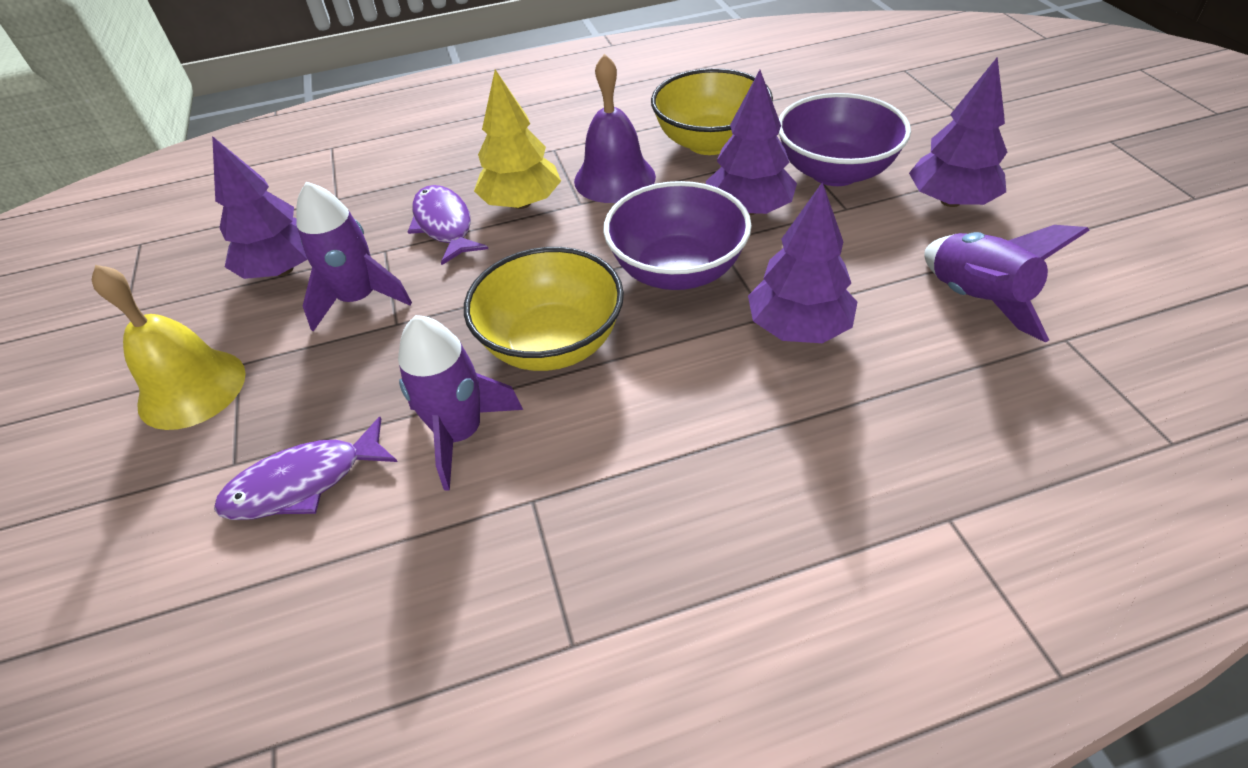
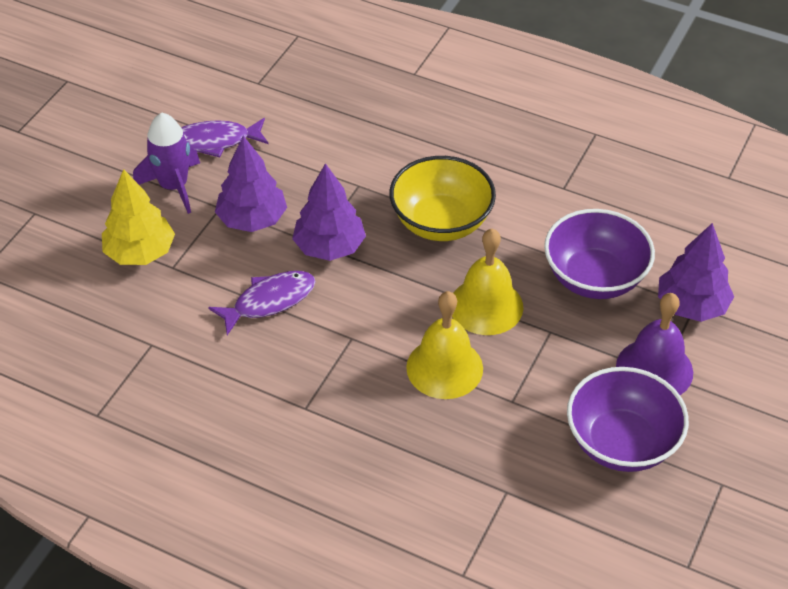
purple rocket: [296,181,412,331] [398,315,523,490] [924,225,1090,343] = 3 -> [133,113,200,214] = 1
purple tree: [212,136,308,279] [706,70,797,215] [748,182,857,343] [909,57,1007,207] = 4 -> [215,136,287,232] [292,163,366,261] [658,223,734,322] = 3
yellow bell: [92,265,246,430] = 1 -> [406,291,483,399] [452,229,523,335] = 2
yellow bowl: [464,247,624,371] [651,68,773,155] = 2 -> [389,156,496,241] = 1

